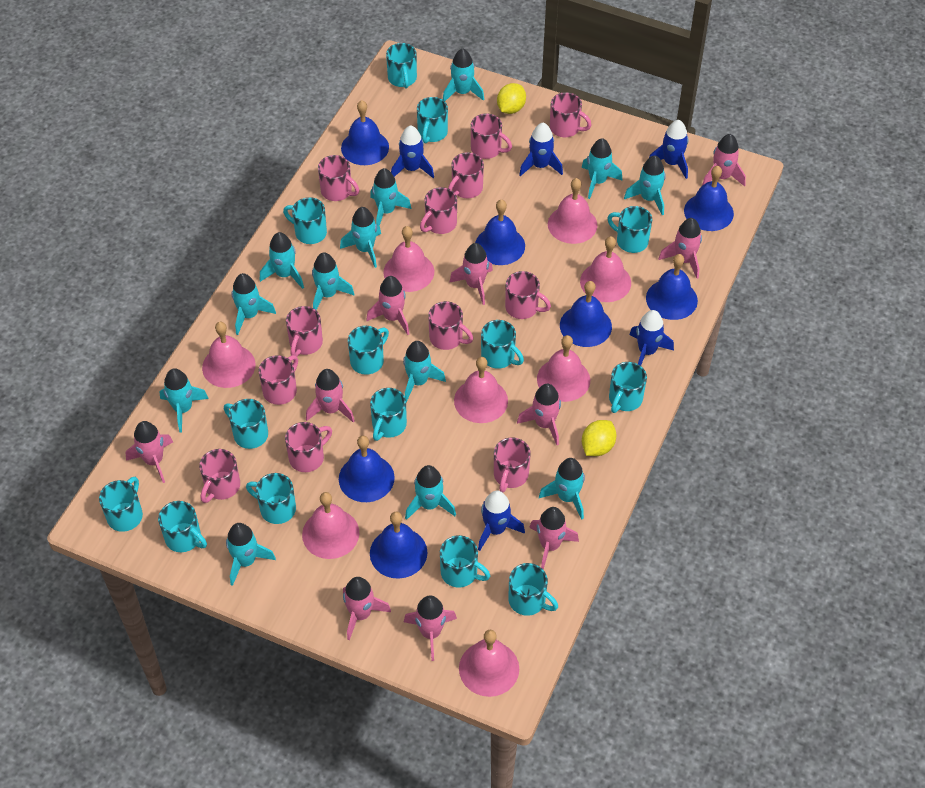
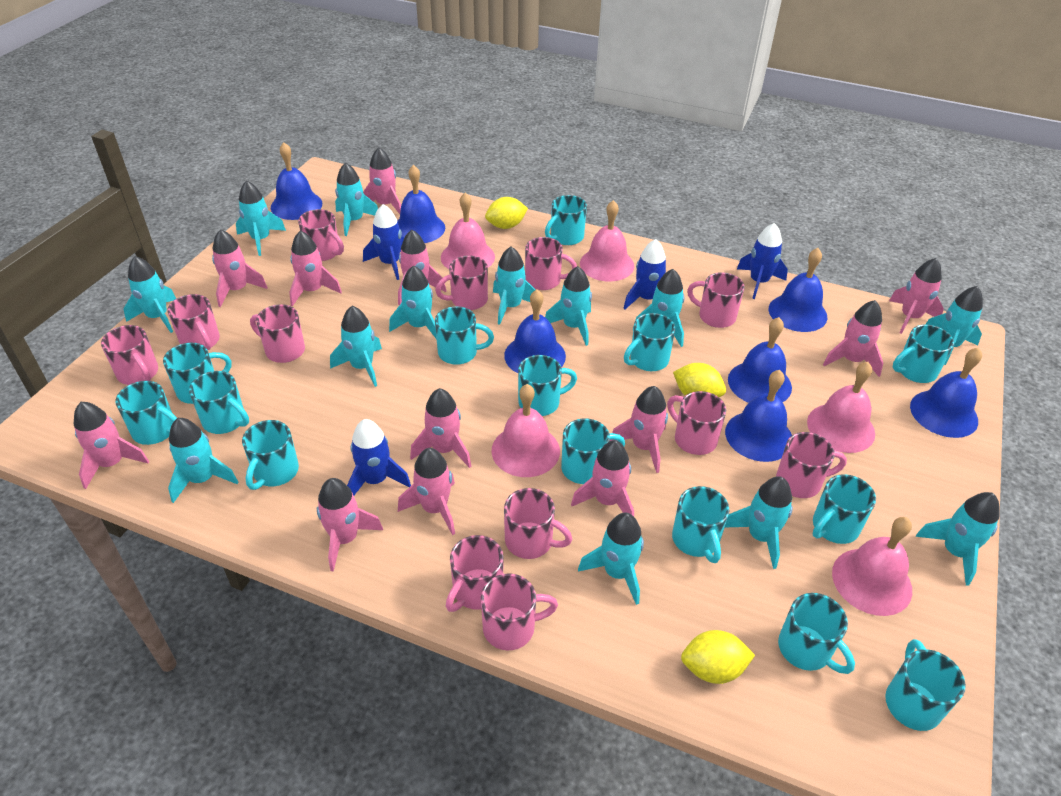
blue rocket: [391,125,434,178] [478,491,525,551] [519,123,563,176] [629,310,674,366] [649,120,688,179] = 5 -> [347,419,411,496] [363,204,404,280] [623,239,666,309] [737,223,788,299] = 4
pink bell: [202,322,256,388] [302,492,359,559] [383,226,434,292] [454,357,508,423] [459,630,519,697] [537,335,590,402] [548,178,597,244] [580,236,631,302] = 8 -> [441,193,495,269] [491,384,560,477] [580,200,634,282] [807,362,875,453] [832,517,912,616] = 5
pink rocket: [126,421,173,483] [306,369,355,423] [343,577,391,640] [366,276,409,335] [404,596,457,661] [449,243,493,305] [517,384,561,445] [529,507,579,570] [658,218,702,279] [702,134,746,186] = 10 -> [74,402,149,489] [212,229,268,307] [289,230,342,306] [317,478,383,572] [363,147,401,214] [398,230,446,305] [398,448,455,535] [410,388,471,468] [571,440,634,516] [610,386,668,473] [823,300,883,377] [889,258,944,334] = 12
yellow lemon: [497,83,526,114] [582,420,616,456] = 2 -> [485,197,528,229] [673,363,726,397] [681,630,755,684] = 3

